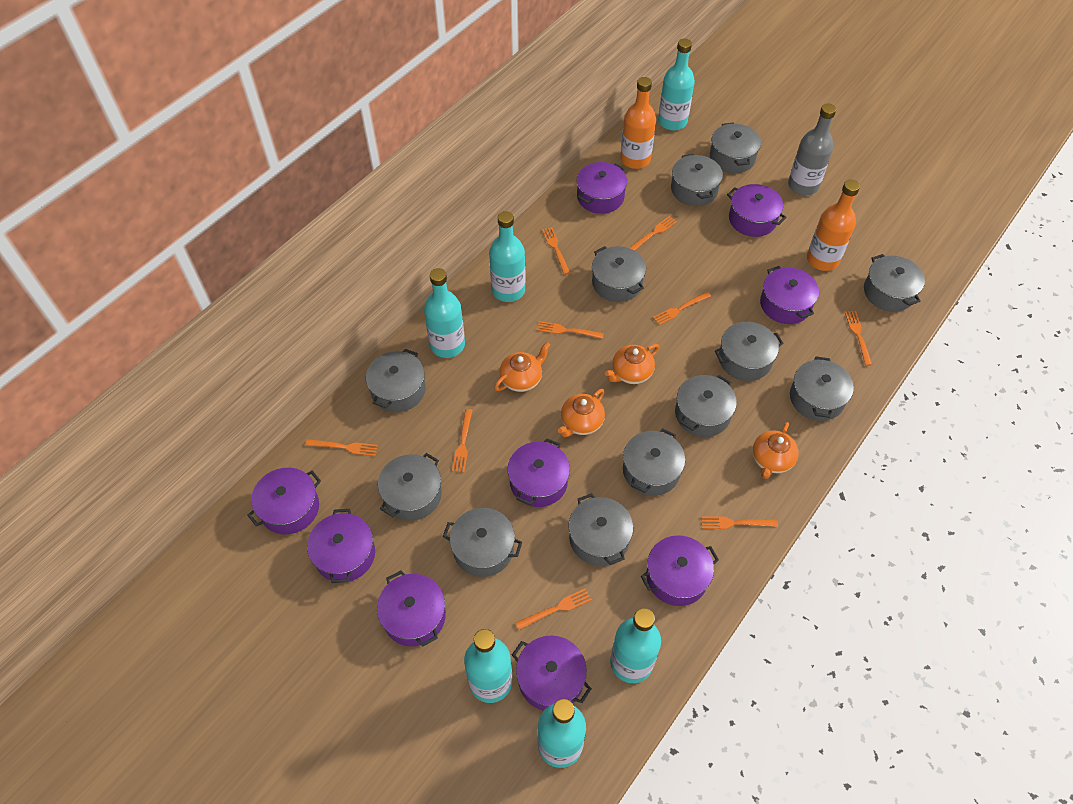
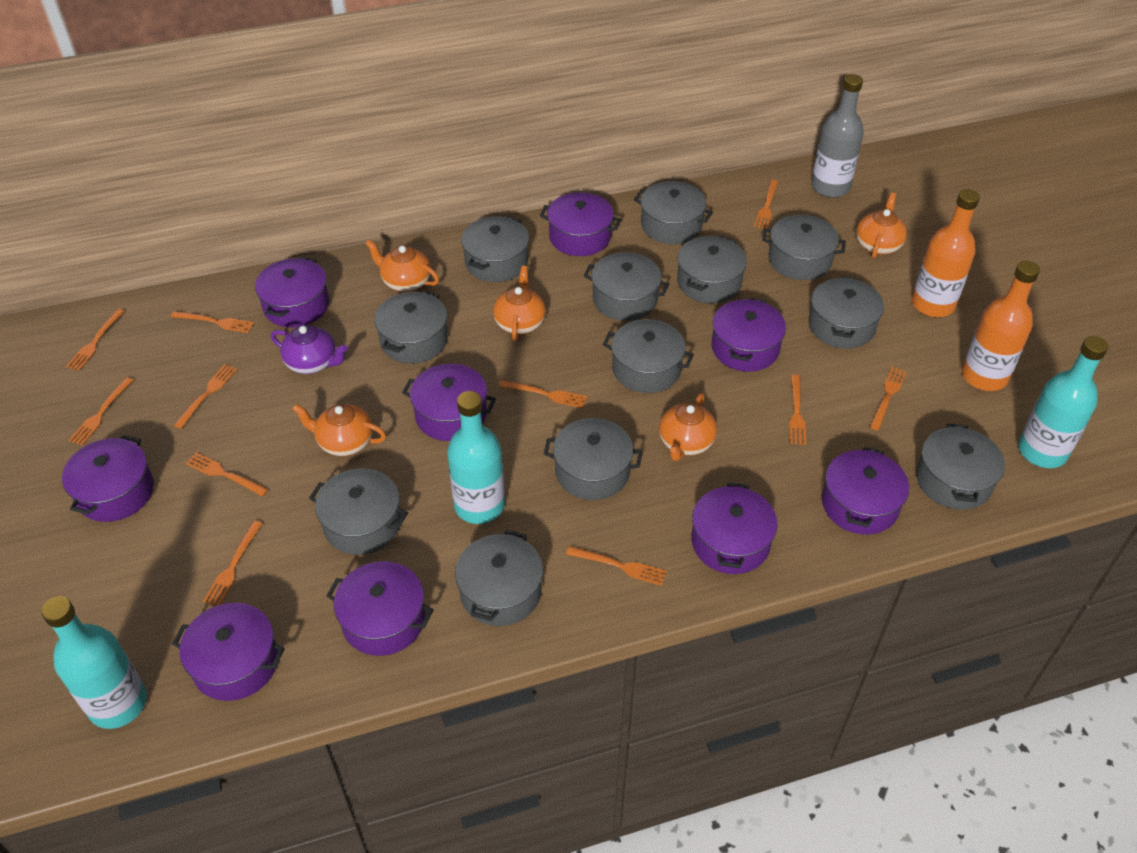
orange fork: [305,439,378,456] [452,409,473,472] [515,588,592,630] [537,321,604,339] [542,227,570,274] [629,216,677,251] [653,292,711,325] [701,516,778,529] [845,311,872,366] = 9 -> [66,309,125,371] [69,377,133,445] [171,311,254,333] [174,364,237,429] [185,452,269,496] [203,521,263,606] [498,380,587,408] [566,546,667,586] [754,180,778,229] [789,375,806,445] [870,367,907,430] = 11
orange teapot: [494,342,550,392] [558,389,605,437] [605,344,659,384] [752,422,799,479] = 4 -> [292,404,386,456] [365,240,439,292] [493,266,546,341] [659,393,717,461] [856,193,907,258] = 5
purple teapot: none = 0 -> [271,325,348,374] = 1
turquoise bottle: [424,268,465,358] [464,629,512,703] [489,211,526,302] [538,699,586,768] [610,608,661,683] [658,39,695,130] = 6 -> [41,596,147,729] [447,391,505,524] [1018,336,1108,468] = 3

